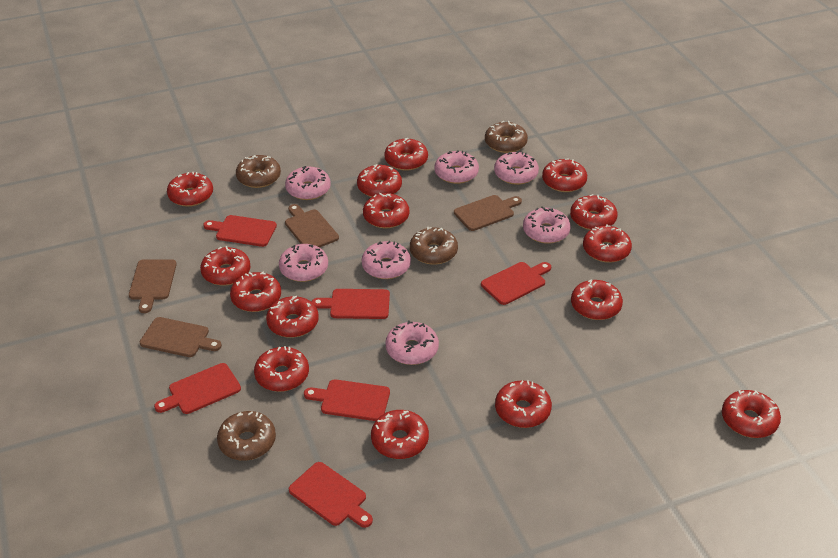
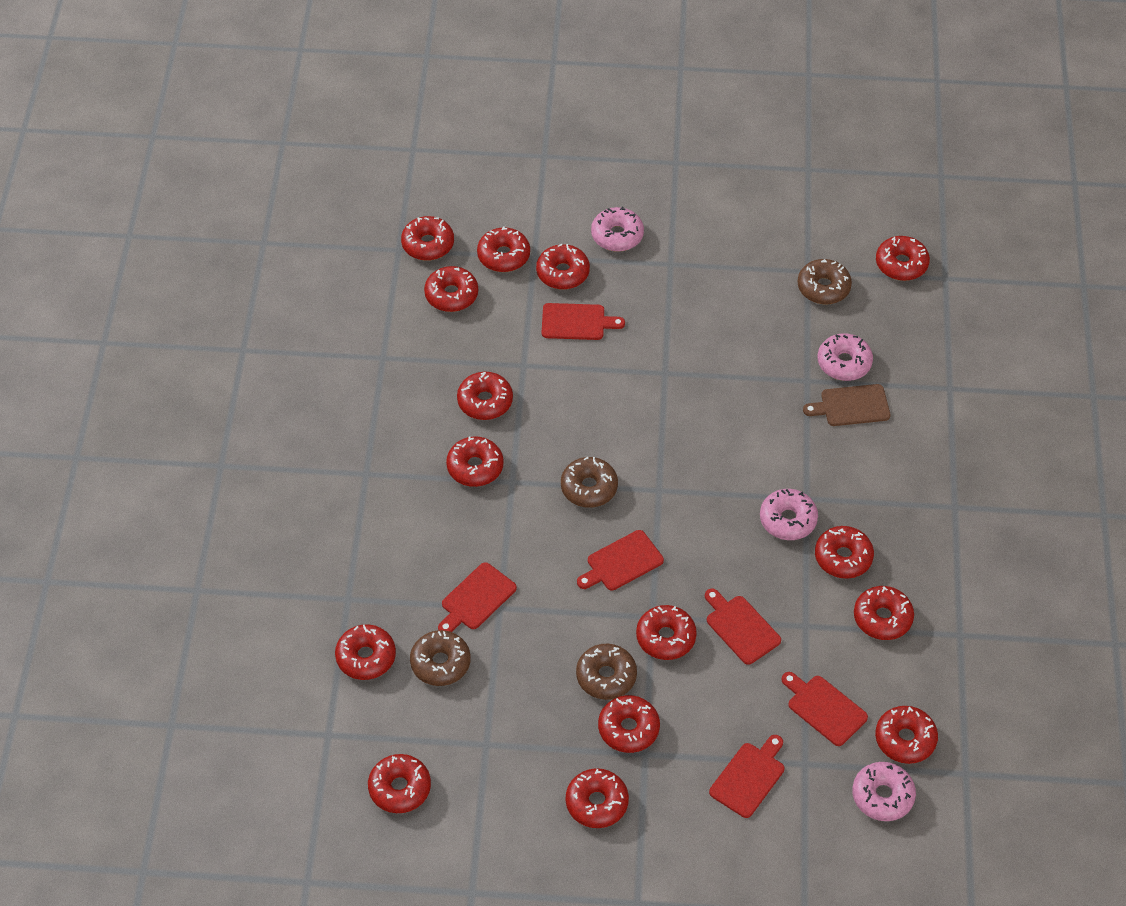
brown cutting board: [129,259,177,313] [140,317,222,357] [285,204,339,248] [454,195,522,231] = 4 -> [803,384,891,426] = 1
pink donut: [279,244,328,282] [285,166,331,200] [362,241,411,279] [385,321,439,365] [434,150,479,184] [494,151,539,185] [523,206,571,244] = 7 -> [591,207,644,252] [760,489,818,540] [818,333,873,381] [852,762,916,821] = 4

